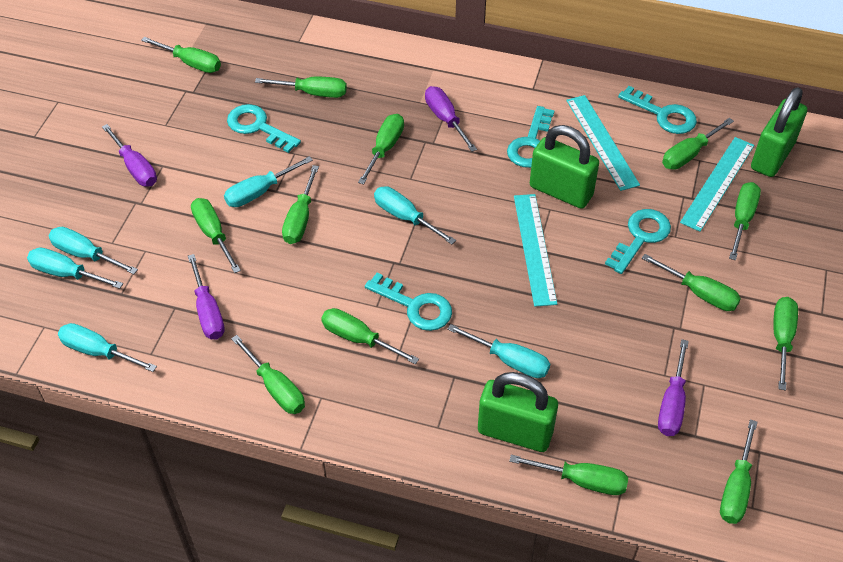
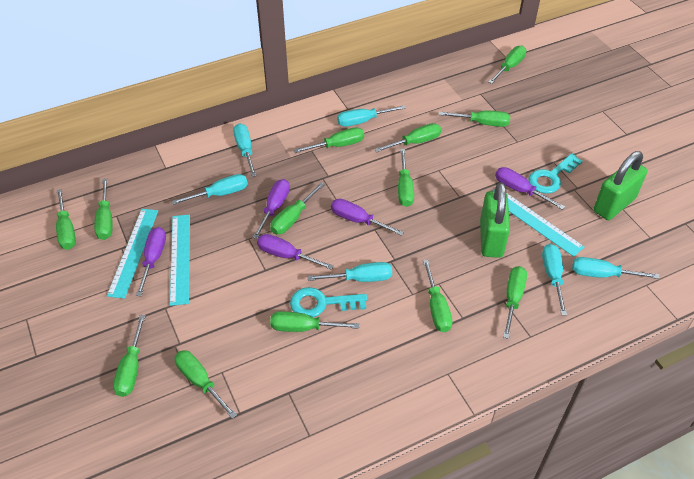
green padlock: [478,372,558,452] [530,125,599,209] [751,87,807,177] = 3 -> [480,182,510,258] [594,151,648,220] = 2
purple screwdriver: [102,124,157,186] [188,254,225,340] [425,86,477,152] [658,339,689,436] = 4 -> [136,227,166,296] [253,179,290,239] [257,234,334,270] [331,199,404,236] [495,167,565,210] = 5
turquoise key: [227,104,301,153] [365,273,452,331] [507,106,554,168] [605,209,671,274] [618,86,697,134] = 5 -> [290,287,367,317] [528,153,583,194] = 2

